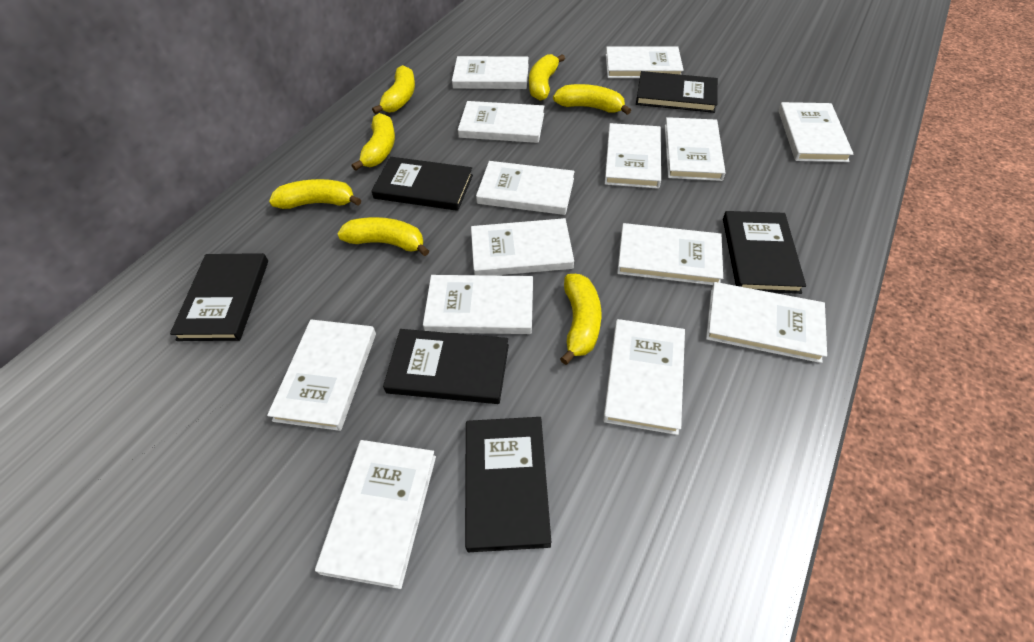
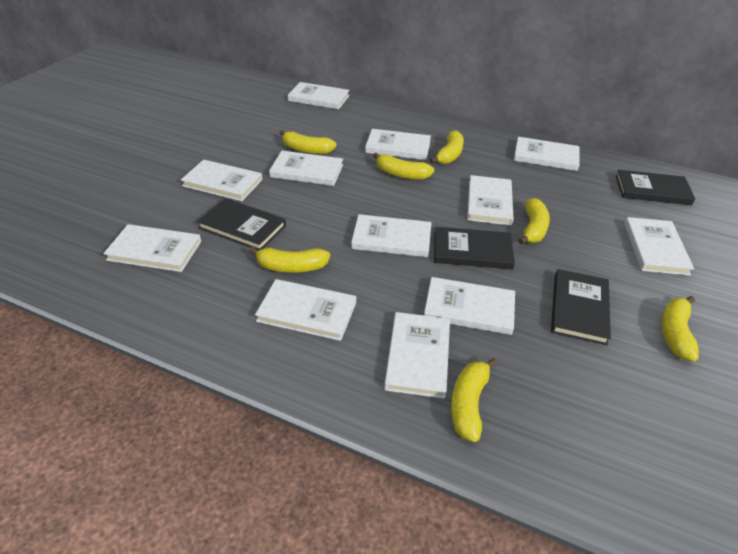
black book: [170,253,268,341] [371,157,473,211] [383,329,509,404] [465,417,551,552] [636,71,718,113] [723,211,806,294] = 6 -> [197,198,286,250] [434,227,515,270] [551,269,611,345] [616,170,695,205] = 4
white book: [267,319,376,431] [315,440,436,589] [423,275,533,334] [452,56,529,89] [458,101,544,143] [471,218,574,276] [476,161,575,215] [603,319,685,435] [605,123,661,189] [606,46,684,78] [617,223,723,285] [665,117,726,181] [706,282,827,363] [778,102,854,162] = 14 -> [103,224,201,272] [181,160,262,201] [255,279,356,341] [269,151,343,186] [288,82,350,110] [351,214,432,257] [365,129,431,160] [384,312,450,399] [424,277,515,335] [467,175,514,226] [514,137,580,171] [624,217,694,276] = 12

